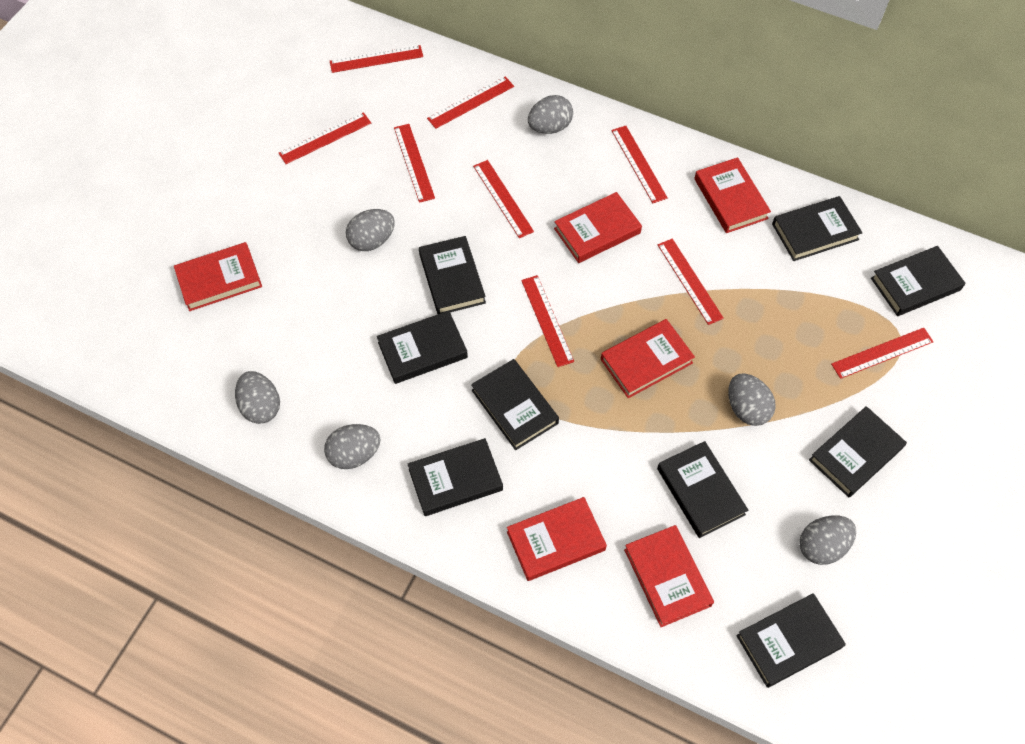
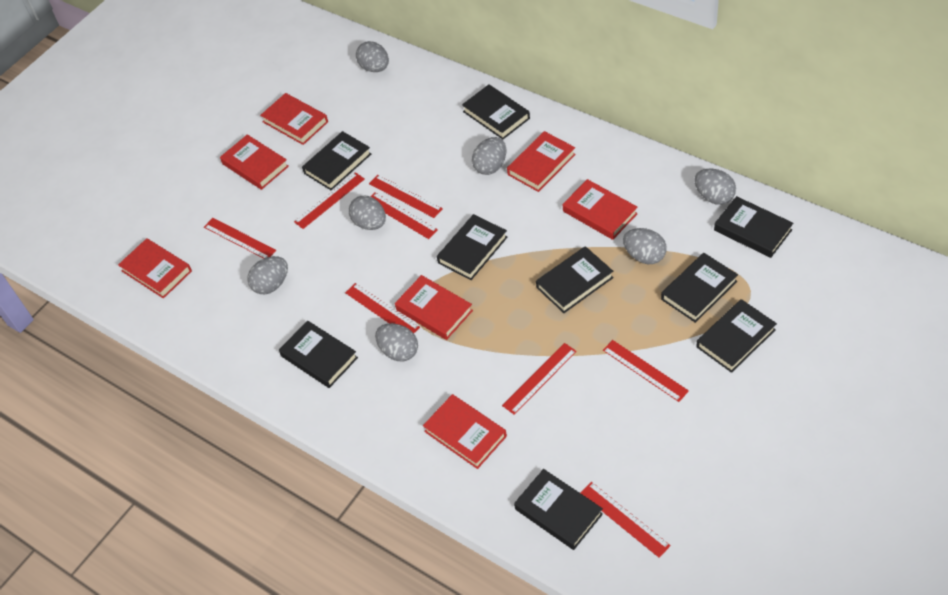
grey egg: [235,371,280,424] [324,424,381,469] [346,209,395,251] [528,95,573,134] [728,373,776,426] [799,515,856,565] = 6 -> [247,256,288,295] [349,196,386,230] [356,41,389,72] [375,323,418,362] [472,137,506,175] [623,228,667,264] [694,169,736,205] = 7
red book: [174,242,262,311] [507,497,607,581] [554,192,642,263] [601,319,695,398] [624,525,714,627] [694,157,771,233] = 6 -> [118,238,192,299] [220,134,289,190] [260,93,328,145] [395,275,473,340] [423,394,507,469] [507,131,576,192] [563,179,638,240] = 7
red ruler: [278,112,371,164] [330,45,423,73] [394,124,435,203] [427,76,514,129] [473,160,534,238] [521,275,574,367] [611,126,668,203] [658,239,724,325] [831,328,933,379] = 9 -> [204,218,276,259] [294,172,365,229] [345,283,420,333] [369,175,443,218] [370,193,438,239] [502,343,577,415] [581,482,671,558] [603,340,689,402] = 8

